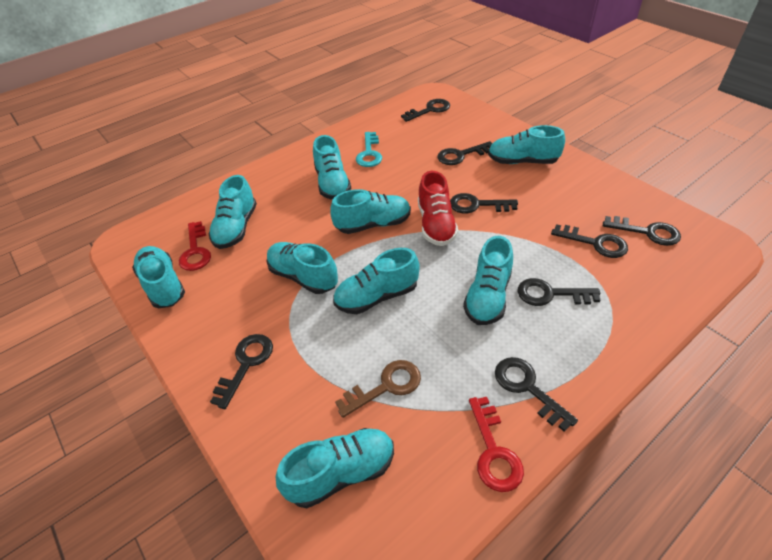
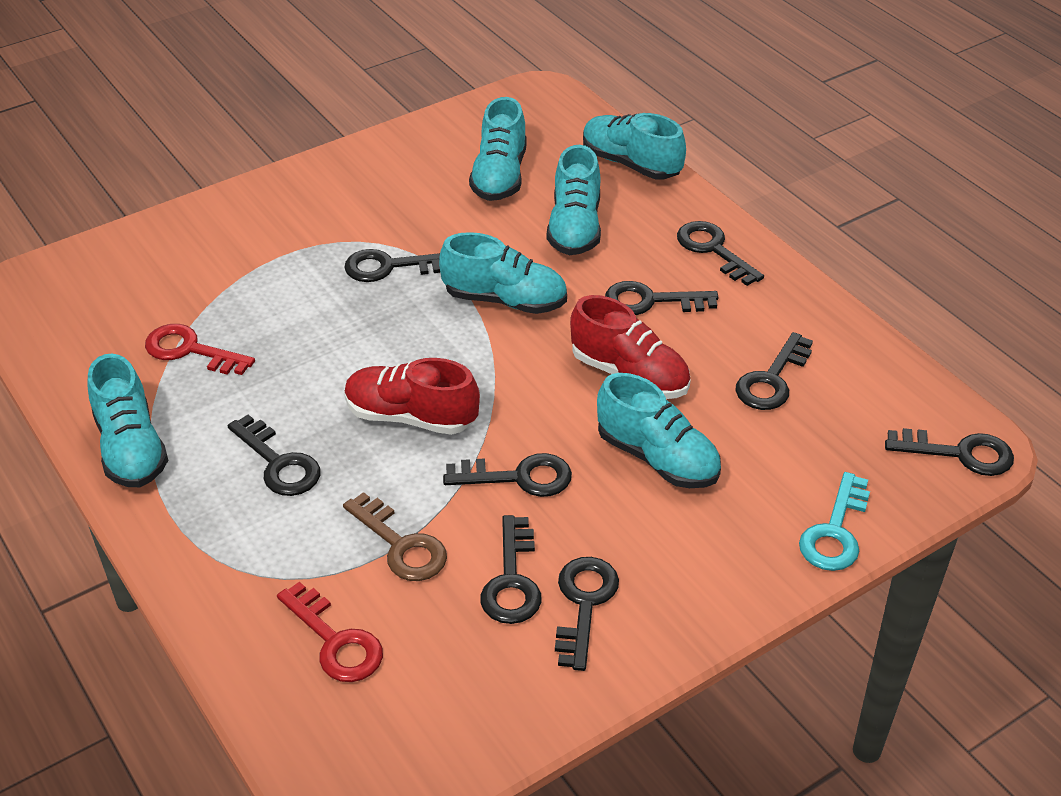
black key: [210,334,273,409] [401,99,450,122] [437,141,492,165] [450,193,518,214] [495,357,578,432] [518,278,601,306] [551,224,628,258] [603,216,681,246] = 8 -> [228,415,320,496] [344,249,440,282] [443,453,572,497] [480,515,542,624] [555,557,619,671] [605,281,718,315] [677,221,764,286] [735,332,813,410] [885,428,1014,476] = 9
red shoe: [418,171,458,246] = 1 -> [344,358,480,435] [570,295,691,399] = 2
turquoise shoe: [132,246,185,308] [208,175,257,249] [266,242,338,294] [276,428,394,508] [313,135,351,200] [330,189,411,234] [333,248,420,314] [463,236,513,325] [488,125,565,164] = 9 -> [87,353,168,487] [439,232,567,314] [469,97,527,201] [547,145,601,255] [583,113,686,179] [597,373,721,488] = 6

